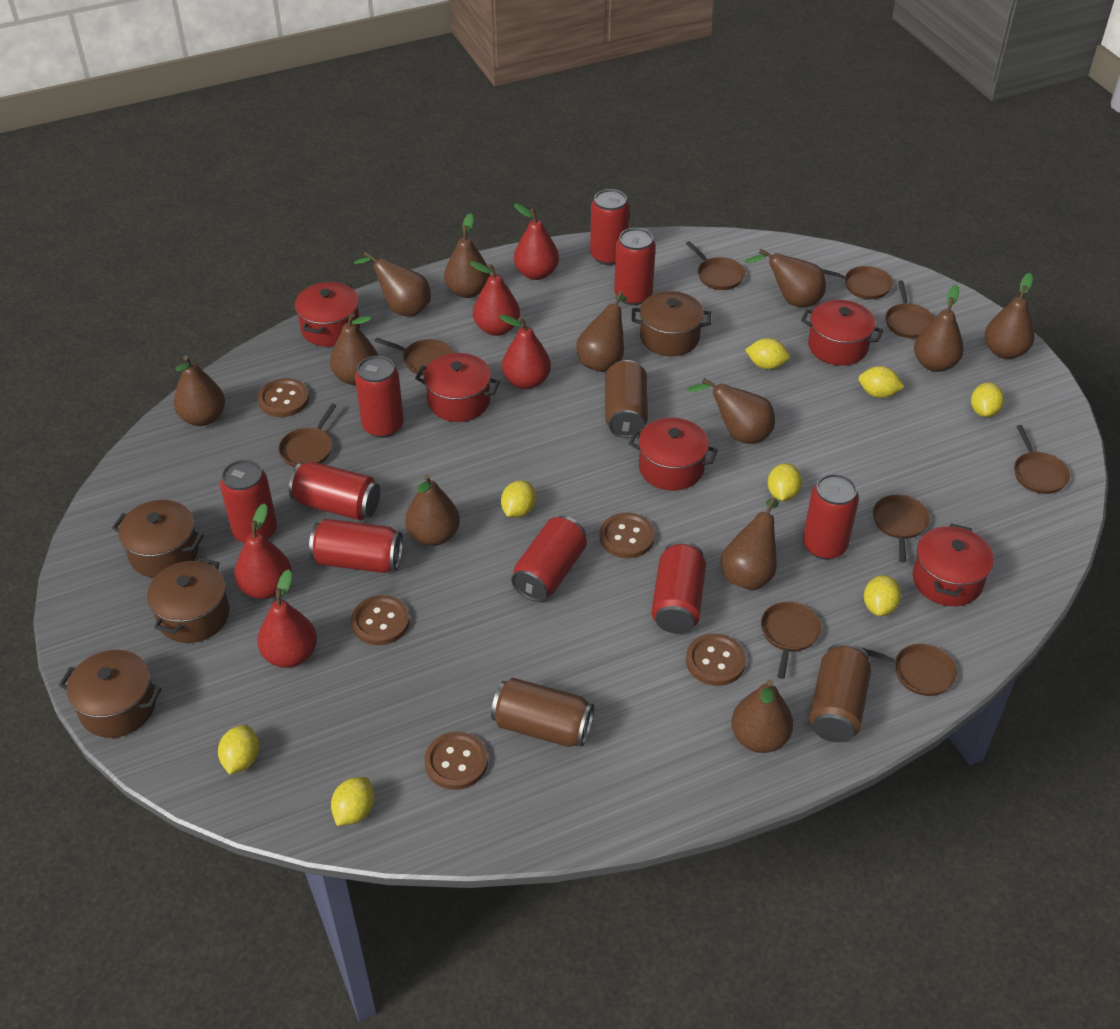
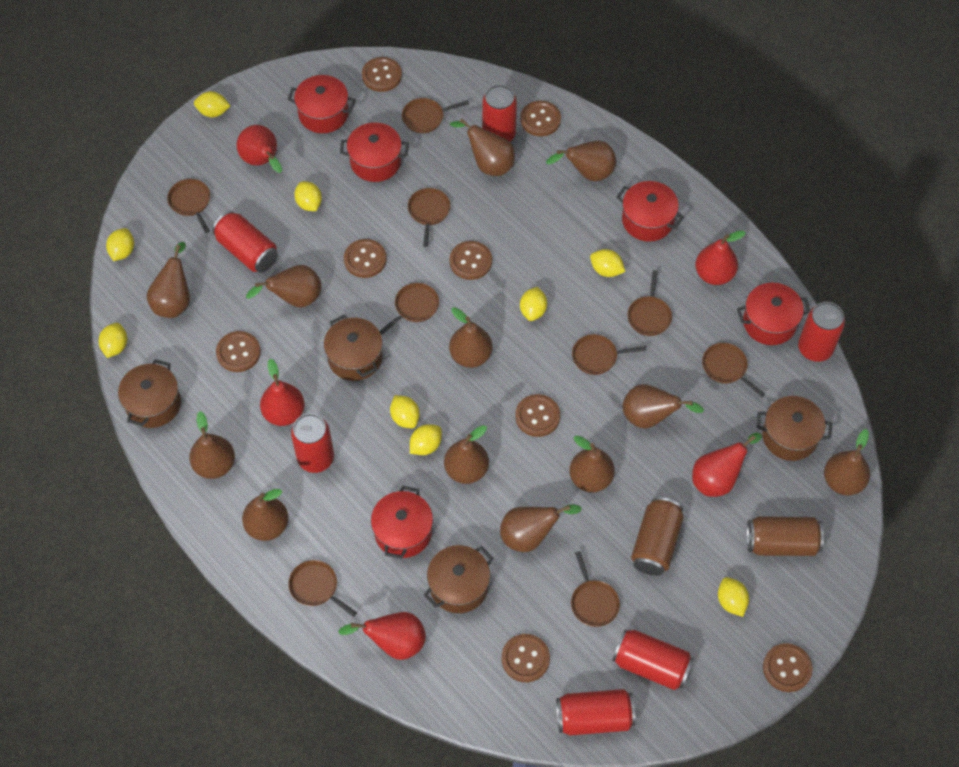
brown button: [258,378,309,417] [351,595,410,645] [424,732,488,790] [600,513,655,558] [686,633,746,686] = 5 -> [216,331,261,372] [344,239,387,278] [362,57,402,92] [449,241,492,280] [502,634,550,682] [515,394,560,437] [520,101,561,136] [763,643,813,692] = 8
brown can: [491,678,594,747] [605,360,648,438] [809,643,872,742] = 3 -> [631,497,684,576] [746,516,824,556] = 2
red can: [220,460,277,543] [289,462,380,520] [309,519,403,573] [355,356,404,438] [511,516,587,602] [590,189,629,265] [614,228,656,305] [651,541,706,633] [803,474,859,560] = 9 -> [212,211,278,272] [291,413,334,473] [482,85,517,142] [556,689,636,736] [612,629,694,690] [798,302,845,362] = 6
yellow lemon: [218,725,259,775] [331,777,374,826] [501,481,536,518] [745,338,790,369] [767,463,802,501] [859,366,904,398] [864,575,901,616] [971,382,1005,418] = 8 -> [99,323,127,358] [106,228,134,261] [194,91,230,117] [294,181,322,211] [390,395,420,428] [410,424,442,455] [520,287,547,321] [590,249,625,277] [718,577,749,617] = 9

